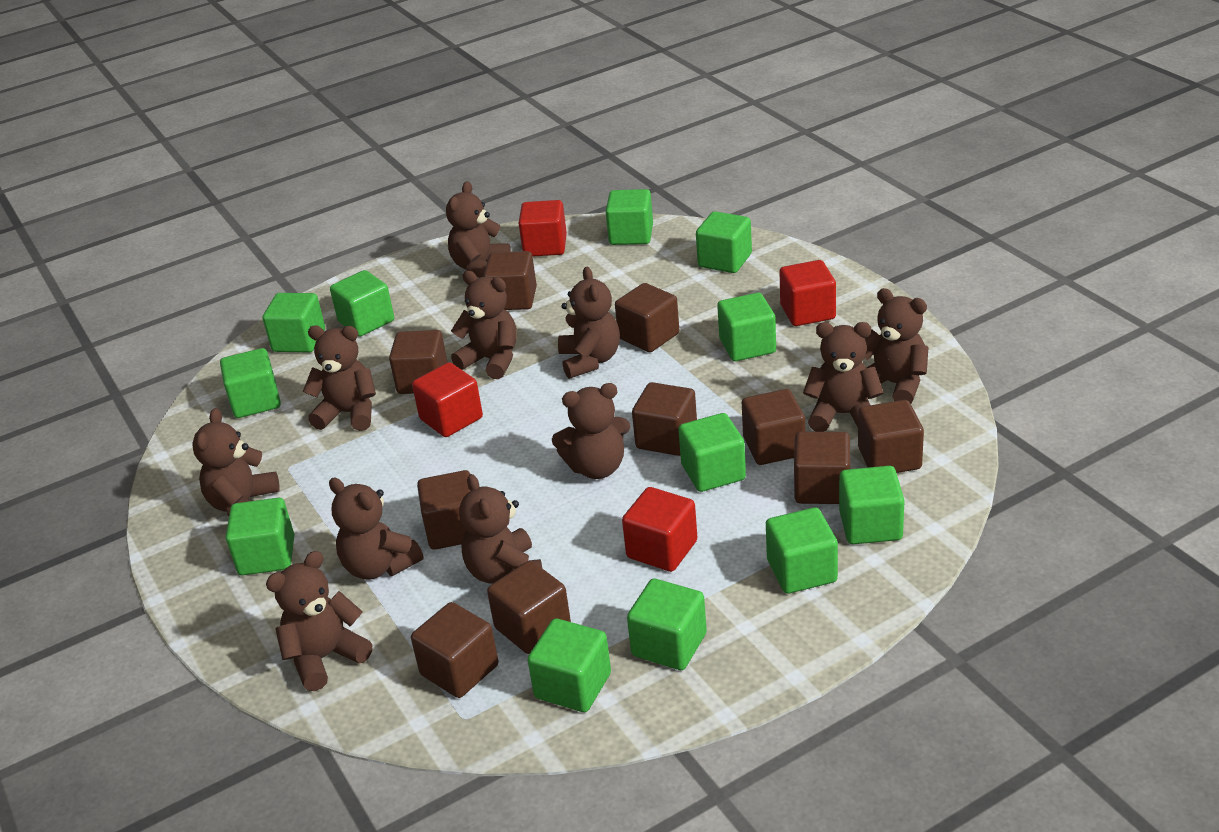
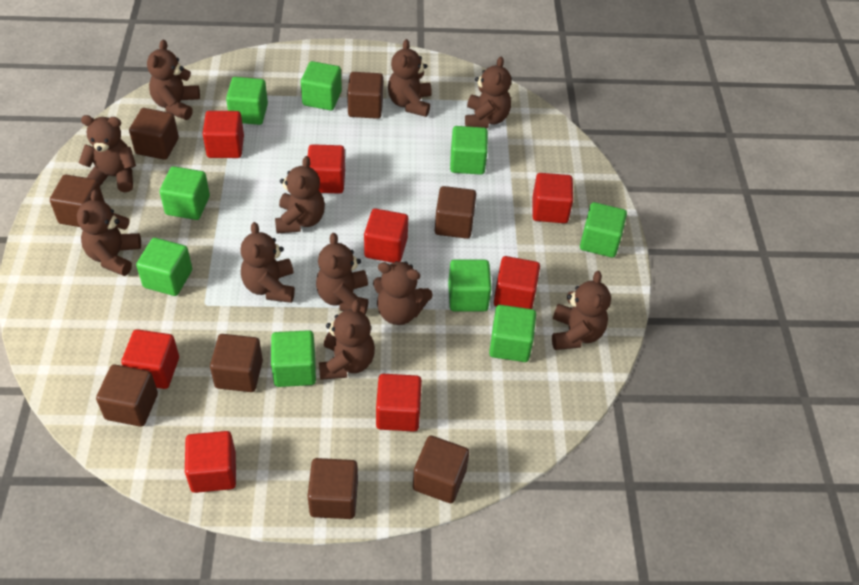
brown cube: [389,330,448,394] [411,602,499,698] [417,470,470,550] [484,251,537,310] [487,561,571,654] [615,283,679,352] [632,382,697,456] [742,389,805,465] [794,432,850,504] [858,400,924,473] = 10 -> [50,175,105,227] [96,364,158,427] [129,108,179,160] [210,334,263,392] [307,458,358,519] [347,72,383,119] [413,436,469,503] [435,186,476,239] = 8
green cube: [220,348,281,418] [226,498,294,575] [263,293,325,352] [330,270,394,337] [528,618,611,712] [605,189,653,245] [627,579,707,670] [678,413,746,492] [696,211,752,273] [717,293,776,361] [766,507,838,594] [839,466,905,544] = 12 -> [136,238,192,296] [160,166,210,220] [226,77,268,125] [271,330,316,387] [301,61,342,110] [448,259,492,311] [450,126,488,175] [489,305,536,362] [580,202,627,258] = 9
red cube: [412,362,483,437] [518,200,567,256] [622,487,697,572] [779,260,836,326] = 4 -> [121,329,179,389] [185,431,236,493] [202,111,244,158] [308,144,345,194] [364,209,408,263] [376,374,422,432] [494,256,540,309] [533,173,573,223] = 8

